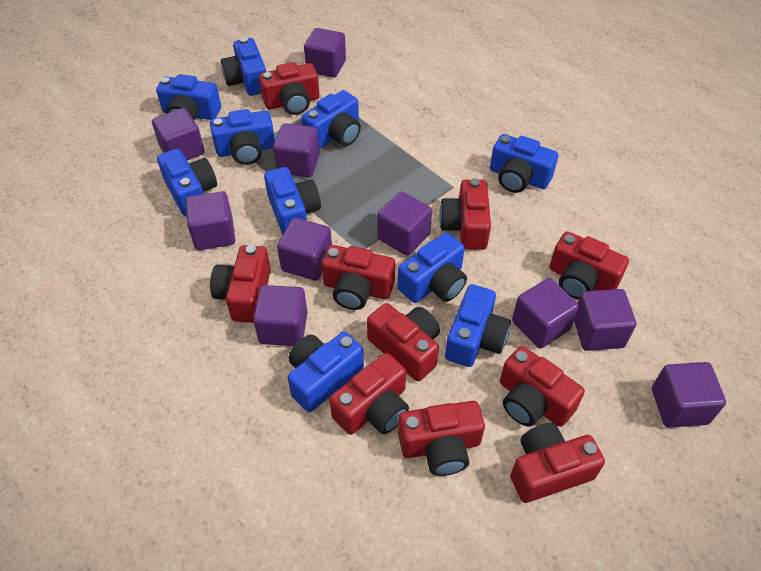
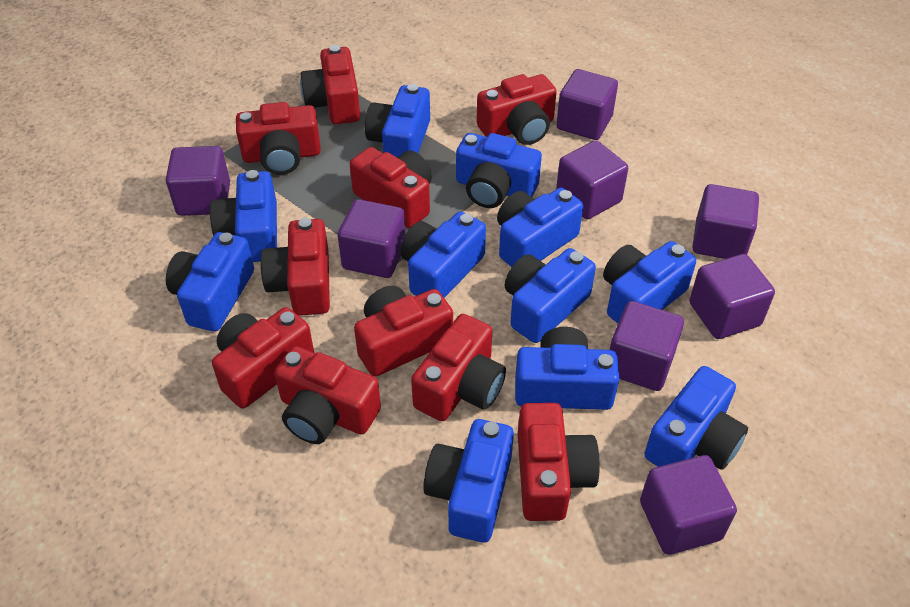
blue camera: [156,74,221,120] [157,149,217,216] [210,109,275,165] [221,37,266,96] [264,167,321,235] [287,332,364,412] [301,90,361,148] [398,233,467,303] [445,284,511,367] [490,134,558,193] = 10 -> [166,232,254,332] [210,170,277,262] [365,84,430,157] [400,211,486,298] [423,419,514,543] [456,133,542,208] [497,188,583,267] [505,248,596,343] [515,327,619,410] [603,241,696,323] [644,366,748,470] = 11
purple cube: [152,108,204,160] [186,191,235,250] [253,285,308,346] [273,123,320,177] [277,218,332,281] [304,28,346,78] [377,191,432,256] [512,278,579,349] [574,289,636,351] [652,362,726,428] = 10 -> [166,146,230,216] [338,199,406,278] [556,69,618,140] [556,140,628,219] [610,301,684,391] [640,455,737,555] [689,254,775,339] [692,184,759,259] = 8

